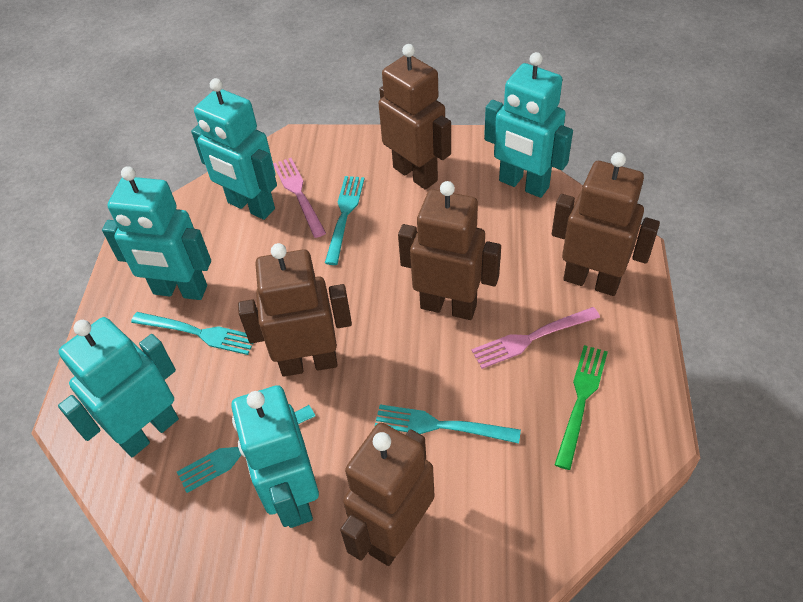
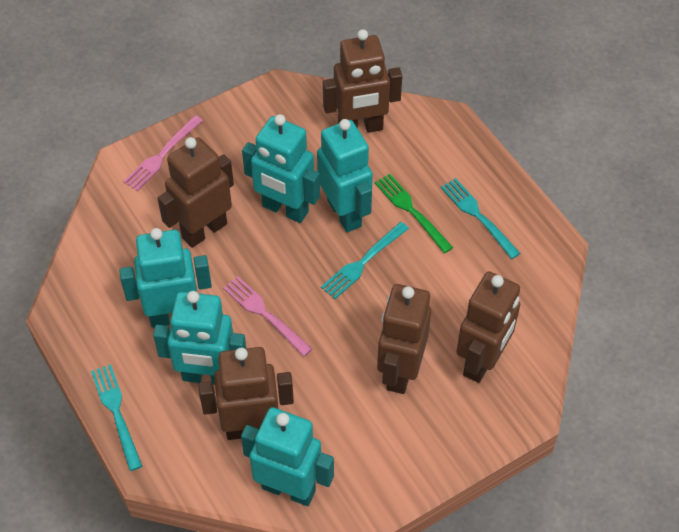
turquoise fork: [131,312,254,355] [177,405,315,493] [325,176,365,265] [375,405,521,444] = 4 -> [91,364,142,471] [321,222,409,299] [441,178,520,259] = 3

